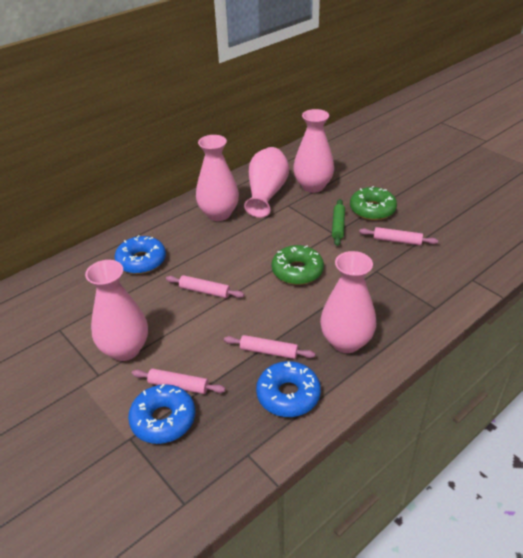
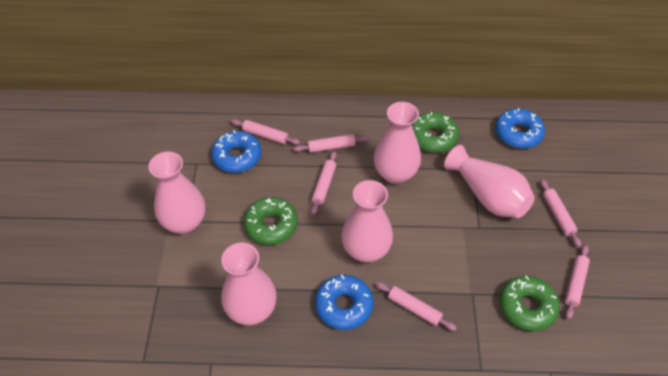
green donut: [271,245,324,285] [350,186,397,220] = 2 -> [244,197,298,245] [412,112,459,153] [499,276,560,331] = 3
green rolling pin: [332,199,345,246] = 1 -> none = 0
pink rolling pin: [132,368,225,394] [166,275,244,298] [224,335,315,359] [359,227,438,245] = 4 -> [231,119,300,145] [293,134,369,153] [311,151,337,215] [375,282,457,331] [540,179,581,247] [565,245,590,319] = 6

